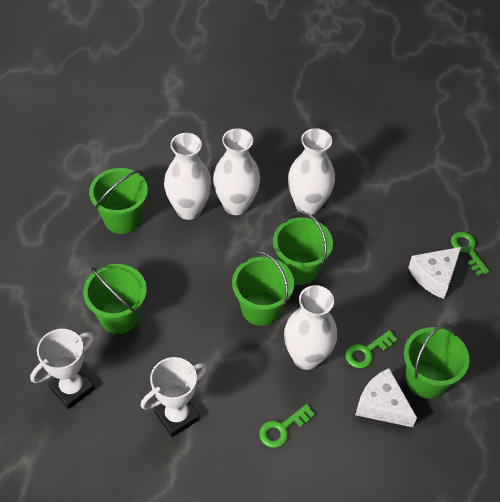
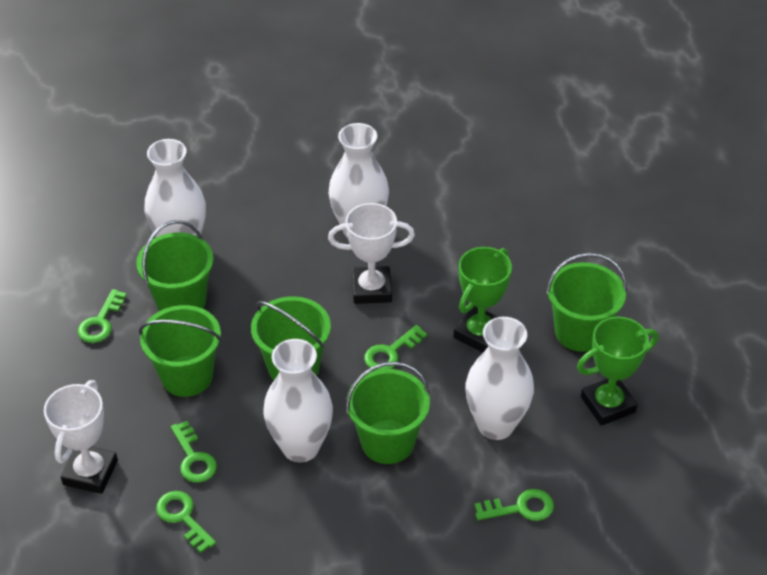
green key: [259,404,315,448] [345,330,398,368] [451,232,489,276] = 3 -> [78,289,127,343] [156,491,216,553] [171,421,217,483] [364,325,427,371] [475,489,554,521] = 5
green trophy: none = 0 -> [454,247,512,352] [577,317,658,426] = 2
white cheese: [355,368,417,427] [408,247,461,299] = 2 -> none = 0

